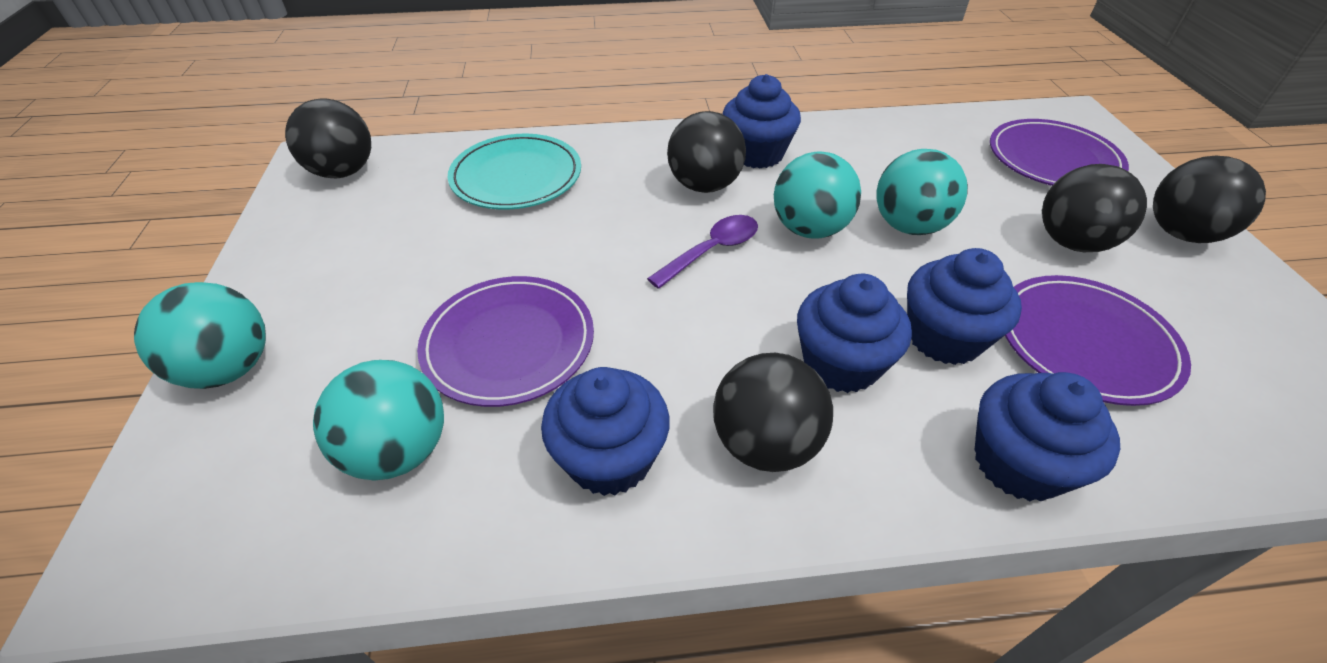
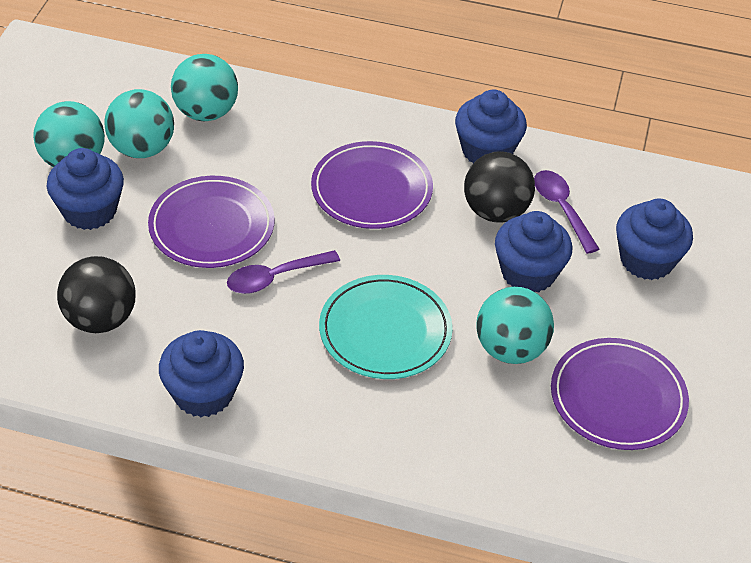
black ball: [285,98,371,178] [667,111,746,193] [713,353,833,472] [1042,164,1147,252] [1153,156,1266,243] = 5 -> [57,256,136,333] [464,151,535,223] = 2
purple spoon: [647,215,758,289] = 1 -> [227,250,340,294] [534,170,599,254] = 2

